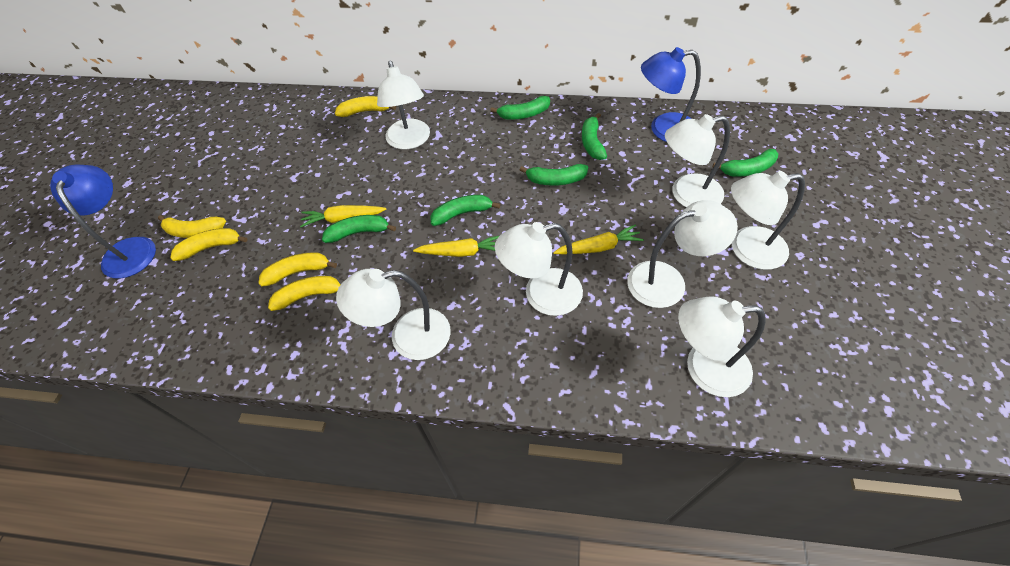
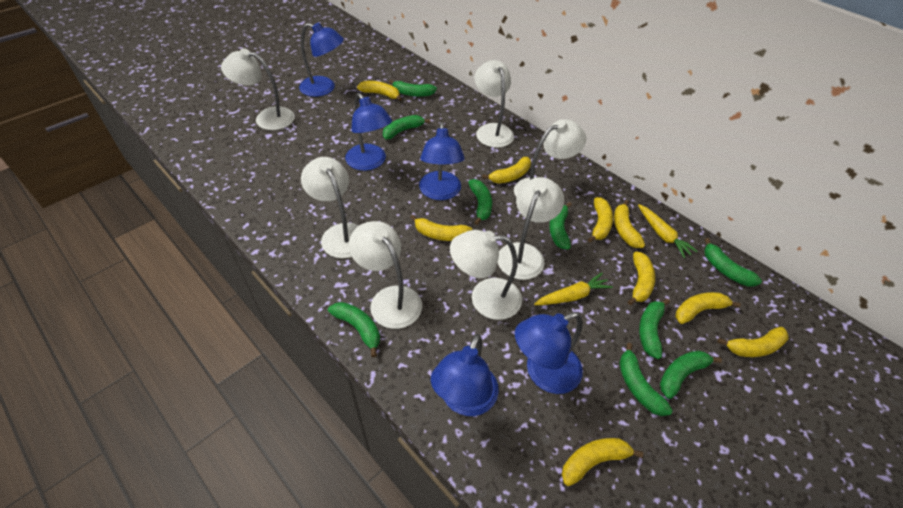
blue lamp: [50,165,156,279] [641,47,701,142] = 2 -> [299,23,344,97] [345,93,392,171] [419,122,465,200] [431,334,499,416] [515,312,583,394] = 5
green banana: [322,215,396,243] [431,195,500,226] [490,96,550,120] [520,164,588,186] [582,113,607,160] [712,149,778,177] = 6 -> [328,302,380,357] [383,115,430,139] [389,80,437,97] [468,179,492,225] [549,202,572,250] [619,343,673,416] [639,298,670,359] [660,351,722,399] [704,238,762,287] = 9
yellow banana: [158,215,226,238] [171,228,248,261] [258,252,337,287] [268,276,340,311] [335,96,396,117] = 5 -> [357,81,402,101] [410,215,472,241] [482,157,531,183] [562,438,643,486] [588,197,613,242] [614,200,645,248] [628,252,655,305] [675,292,741,324] [717,327,788,357] = 9
yellow carrot: [300,205,386,227] [413,236,499,257] [553,224,644,254] = 3 -> [534,273,613,305] [638,204,698,258] = 2

